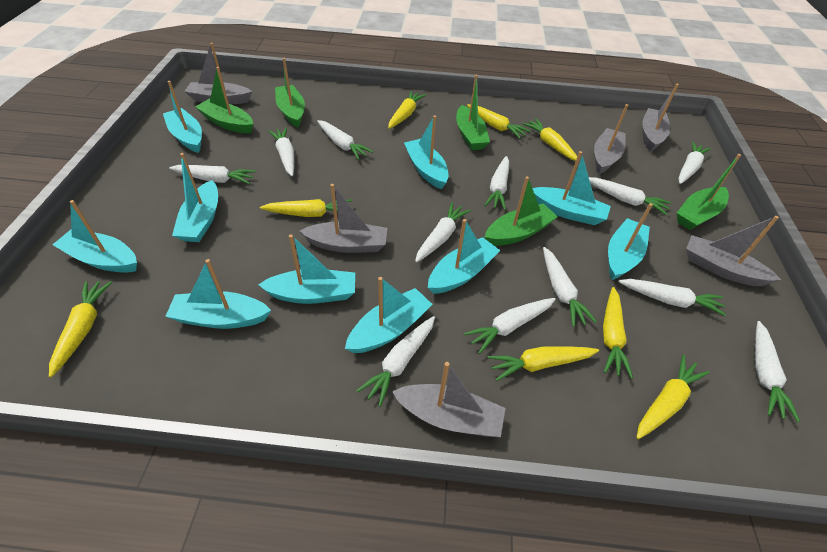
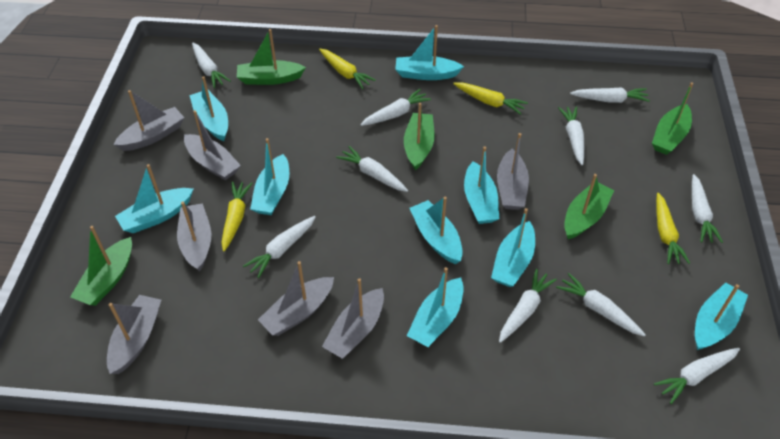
grey boat: [184,43,252,104] [300,184,387,253] [392,362,506,437] [594,104,628,174] [642,84,679,152] [686,216,781,286] = 6 -> [107,295,161,374] [113,90,185,151] [177,202,211,271] [184,110,241,180] [258,261,334,336] [322,278,384,359] [497,133,529,210] = 7
turquoise boat: [52,200,137,273] [163,81,202,153] [165,259,271,329] [172,153,218,242] [258,235,355,304] [345,277,433,353] [404,115,449,189] [428,219,500,294] [532,151,611,225] [608,203,653,280] = 10 -> [115,164,193,233] [189,76,228,141] [250,138,289,215] [395,25,464,80] [407,267,463,347] [409,197,463,264] [464,146,499,224] [491,208,535,287] [695,282,748,350] = 9
white carrot: [169,165,256,184] [268,127,294,176] [317,120,373,160] [356,316,435,407] [415,202,471,262] [463,298,556,354] [484,156,509,210] [543,247,597,327] [589,177,671,215] [618,279,726,316] [678,142,711,184] [755,321,800,422] = 12 -> [192,43,231,88] [243,216,316,278] [336,146,408,192] [360,89,431,126] [499,269,557,343] [556,273,646,336] [558,106,584,165] [570,88,650,103] [654,348,740,404] [692,174,723,243] = 10
yellow carrot: [49,281,112,377] [260,199,352,217] [388,91,426,129] [467,104,530,139] [488,346,599,381] [522,119,580,161] [603,287,633,379] [636,354,709,439] = 8 -> [221,181,253,252] [319,48,376,89] [453,82,528,115] [656,193,690,264] = 4

